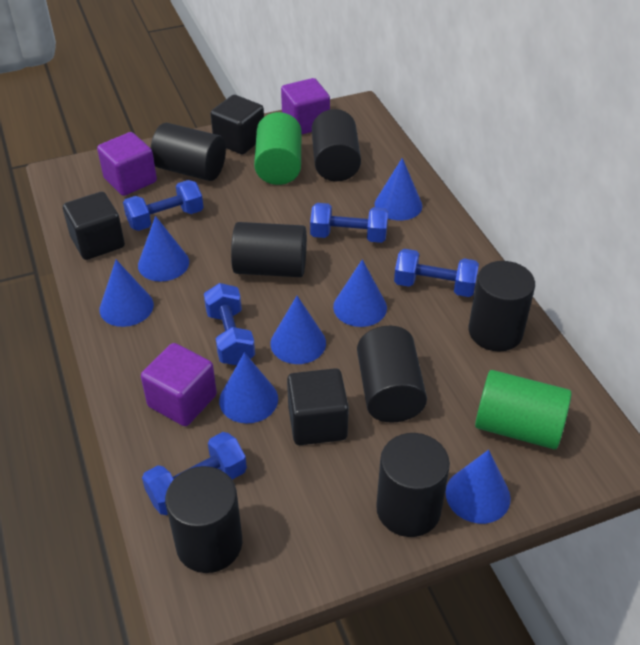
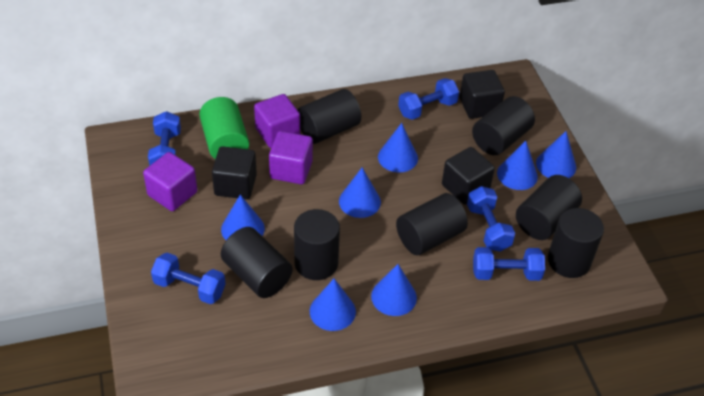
green cylinder: [254,112,301,185] [475,370,571,449] = 2 -> [199,97,249,159] = 1

